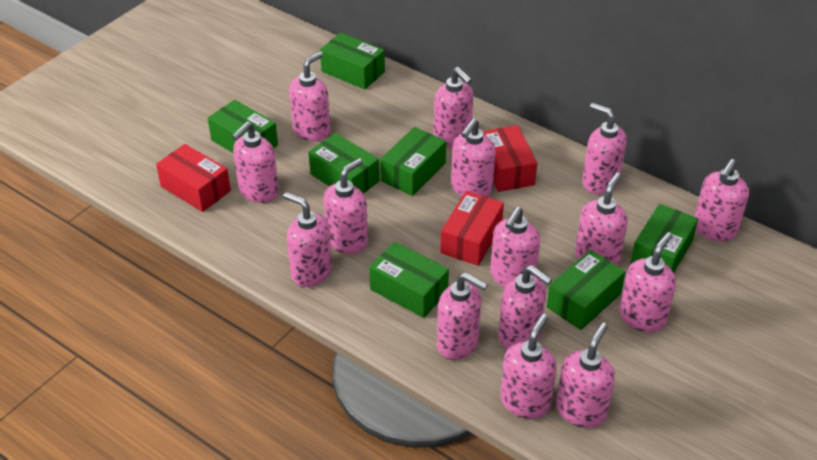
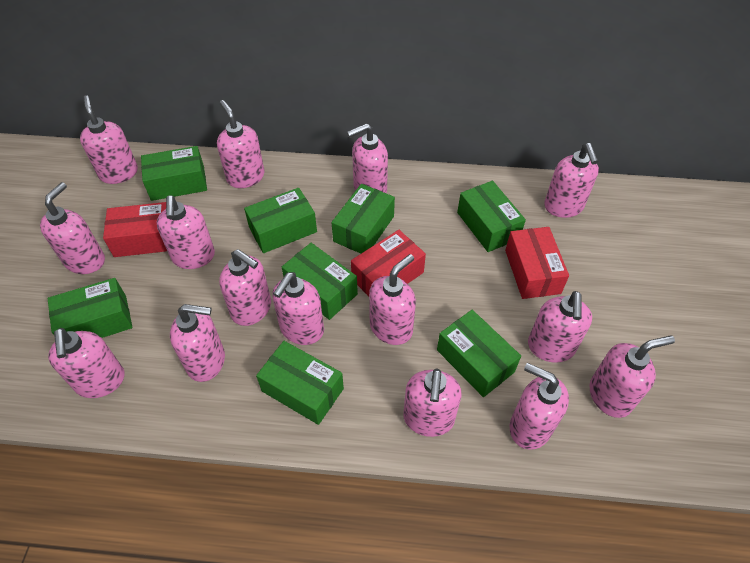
green box: [208,100,278,153] [309,133,380,193] [320,32,385,90] [369,242,449,318] [380,127,446,196] [547,250,625,330] [630,204,698,273] = 7 -> [47,278,133,338] [141,146,207,201] [244,188,317,253] [256,341,344,425] [282,243,358,320] [331,184,395,253] [437,310,521,397] [457,181,526,252] = 8

